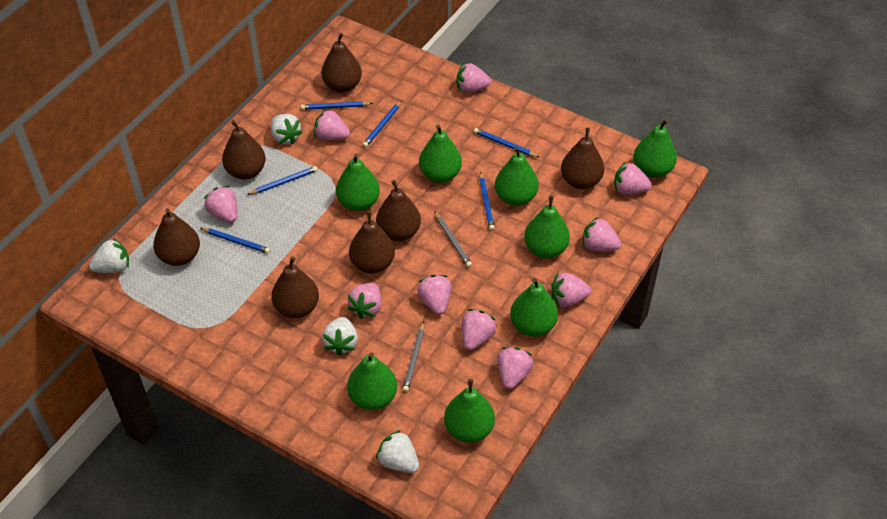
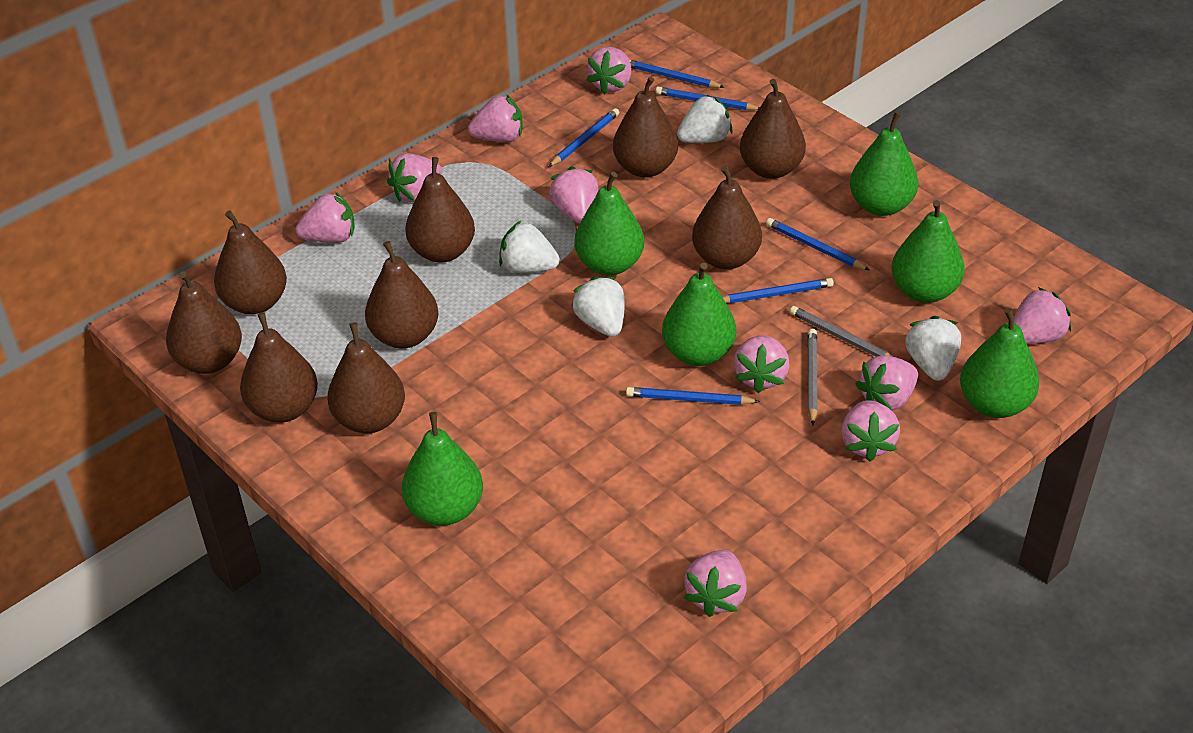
brown pear: [153,208,200,266] [222,120,266,180] [271,257,319,318] [321,33,362,93] [349,211,395,274] [376,180,421,241] [561,127,604,189] = 7 -> [166,271,242,374] [214,210,287,314] [240,312,318,423] [327,322,405,433] [365,241,439,349] [405,157,475,263] [613,77,678,178] [692,166,762,269] [740,79,806,179] = 9
green pear: [336,153,380,211] [347,352,397,410] [419,125,462,183] [444,379,495,443] [495,146,538,206] [510,278,558,337] [524,196,570,258] [633,119,677,178] = 8 -> [402,412,483,526] [574,172,644,275] [662,263,736,366] [850,112,918,216] [891,200,965,303] [960,308,1039,418] = 6

